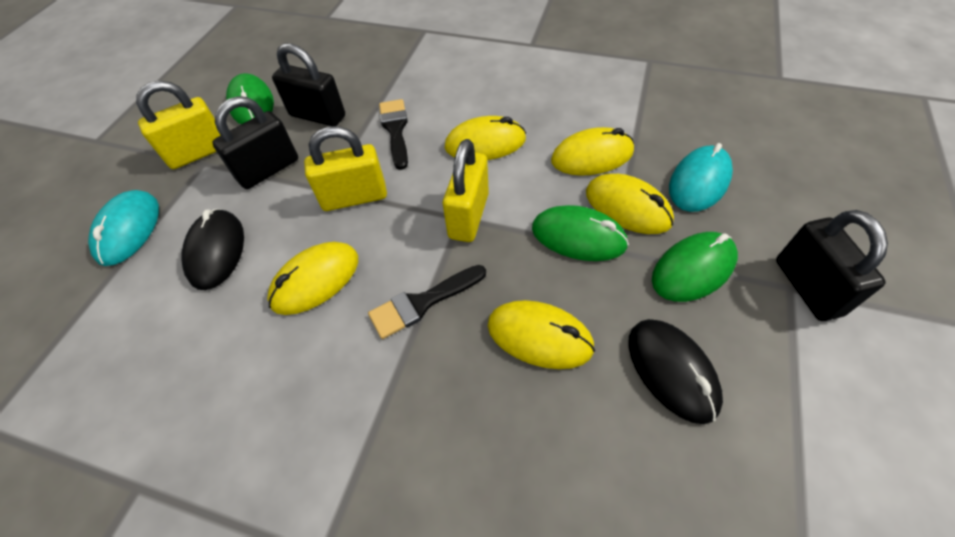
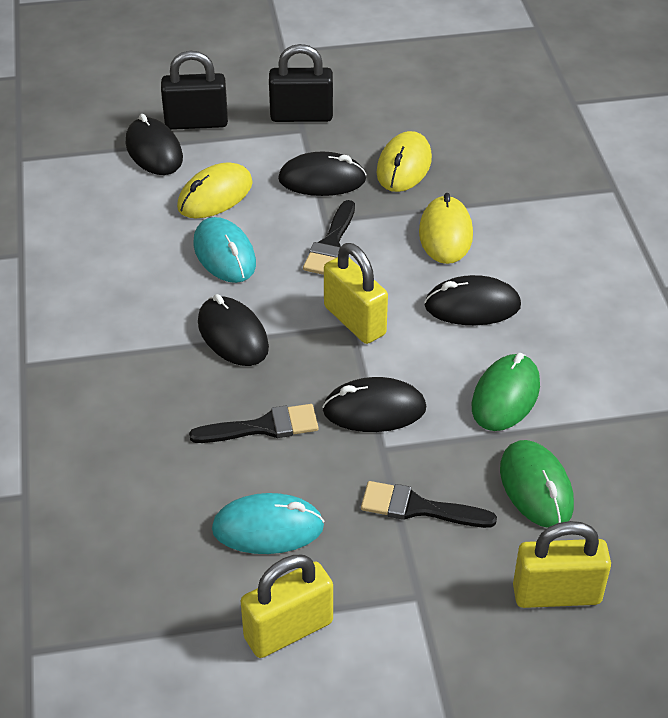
black brush: [368,265,486,339] [379,99,408,170] = 2 -> [189,404,318,443] [303,200,355,275] [361,481,497,528] = 3
black mouse: [181,209,244,290] [628,319,723,424] = 2 -> [126,114,183,175] [198,294,269,366] [278,152,367,196] [322,377,426,432] [424,275,521,325] = 5
black padlock: [212,96,298,189] [272,43,345,126] [776,210,888,321] = 3 -> [161,51,228,130] [269,44,333,122] = 2
green mouse: [226,73,274,124] [532,205,629,261] [652,232,738,302] = 3 -> [472,353,540,431] [500,440,574,528] = 2
yellow mouse: [267,242,358,315] [445,116,526,160] [488,300,595,369] [551,127,634,176] [586,174,674,234] = 5 -> [177,162,253,218] [376,131,432,192] [419,193,473,264] = 3

